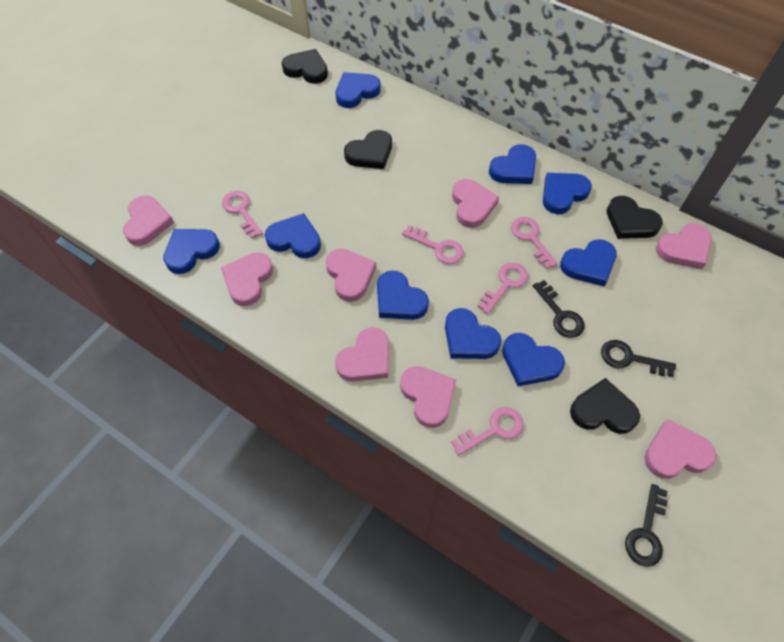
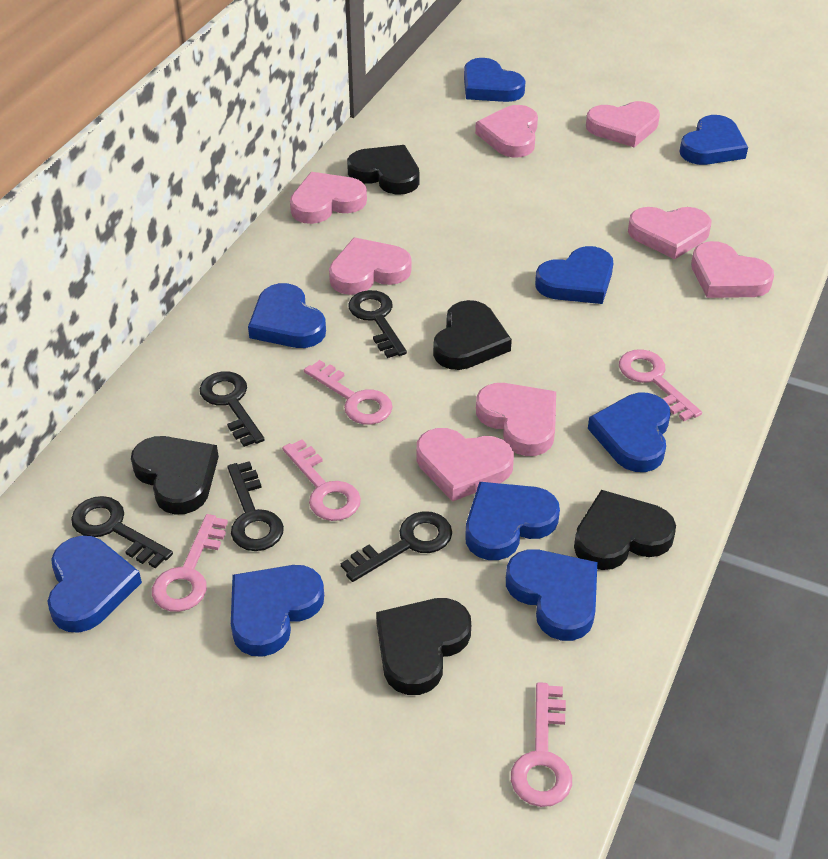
black heart: [282,49,328,84] [344,130,392,169] [570,378,640,434] [607,196,663,239] = 4 -> [131,436,219,515] [347,145,419,195] [376,598,471,695] [433,300,512,370] [574,490,676,570] = 5
black key: [533,280,585,338] [601,340,676,377] [625,484,668,567] = 3 -> [71,496,173,569] [200,371,265,447] [228,461,284,551] [341,511,452,582] [348,290,407,358] = 5

